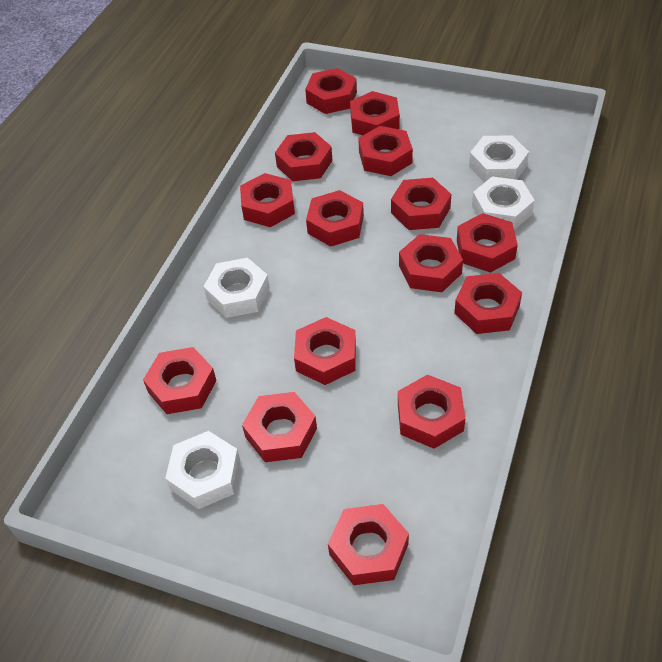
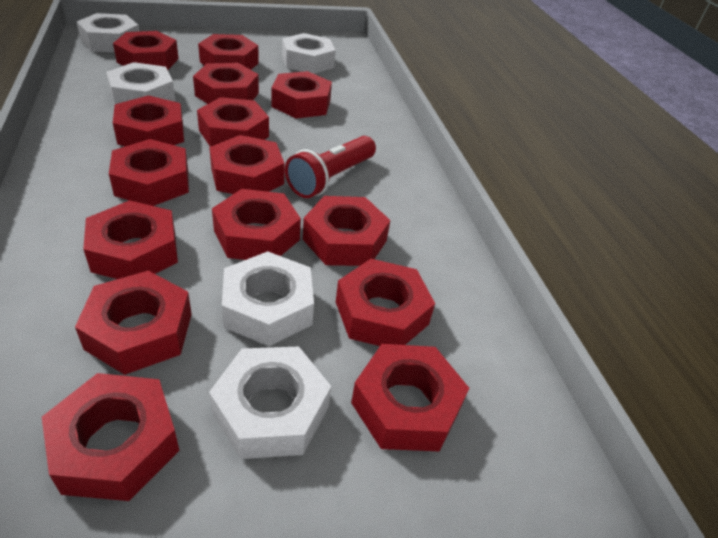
red flashlight: none = 0 -> [285,136,376,198] = 1
white nut: [165,431,240,509] [203,258,270,318] [469,135,529,183] [472,176,535,230] = 4 -> [77,13,139,52] [106,62,176,104] [209,347,331,459] [222,251,314,346] [282,33,336,74] = 5

